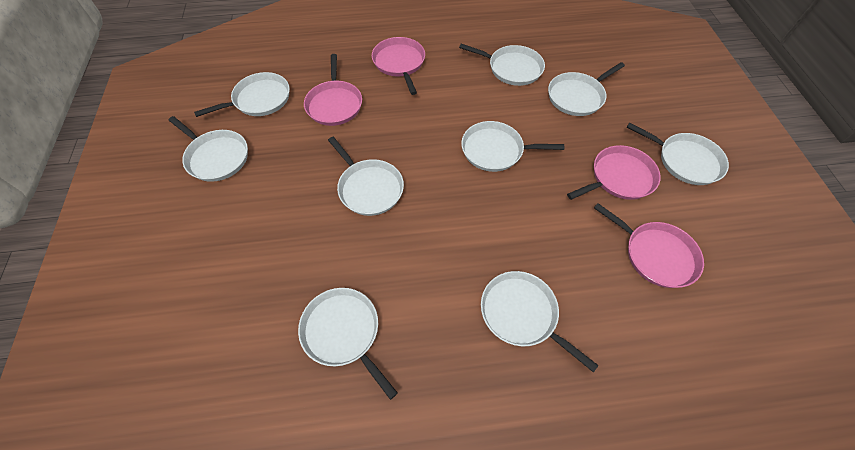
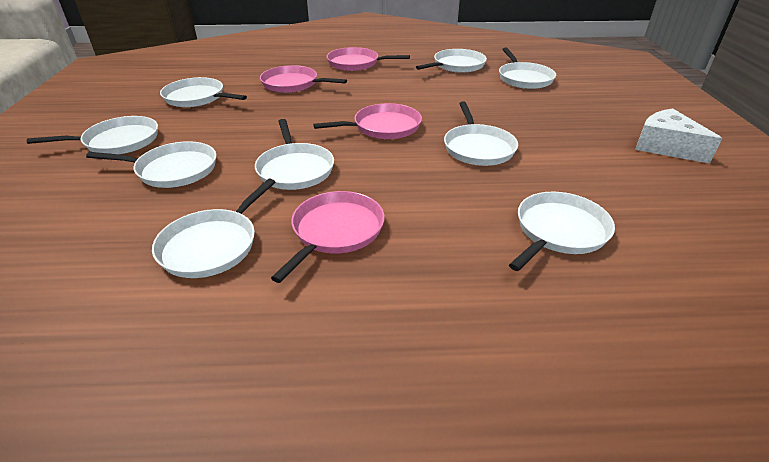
white cheese: none = 0 -> [635,108,722,164] = 1

